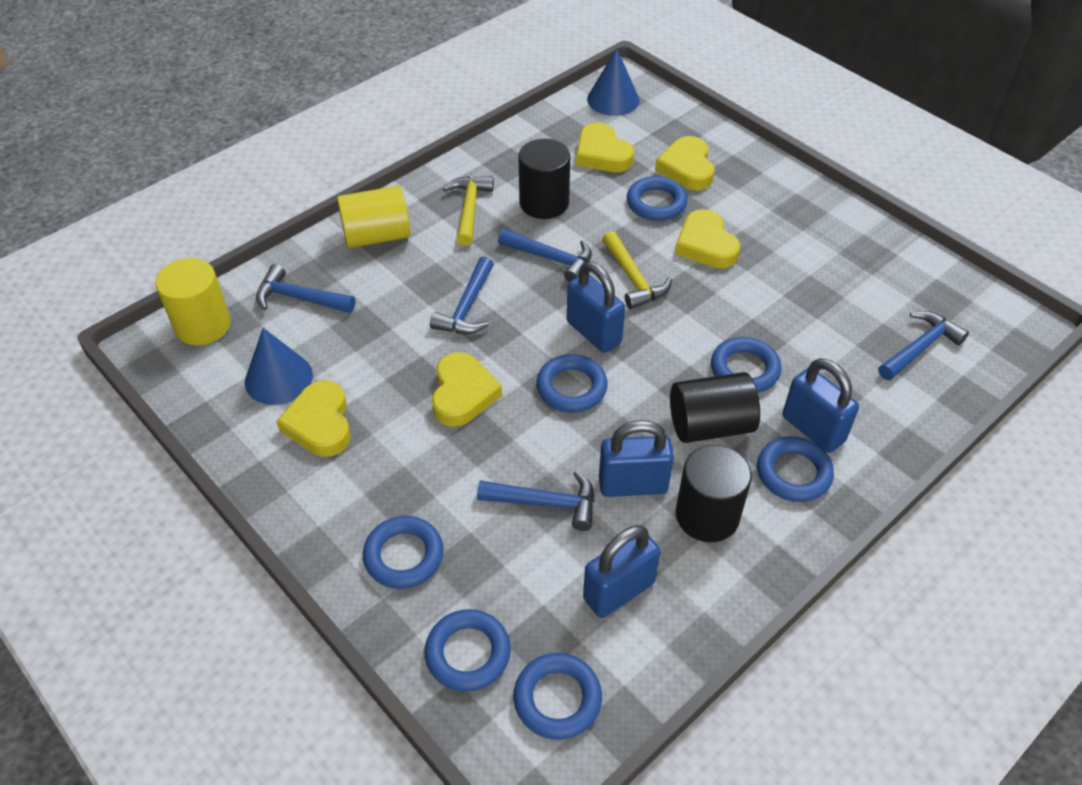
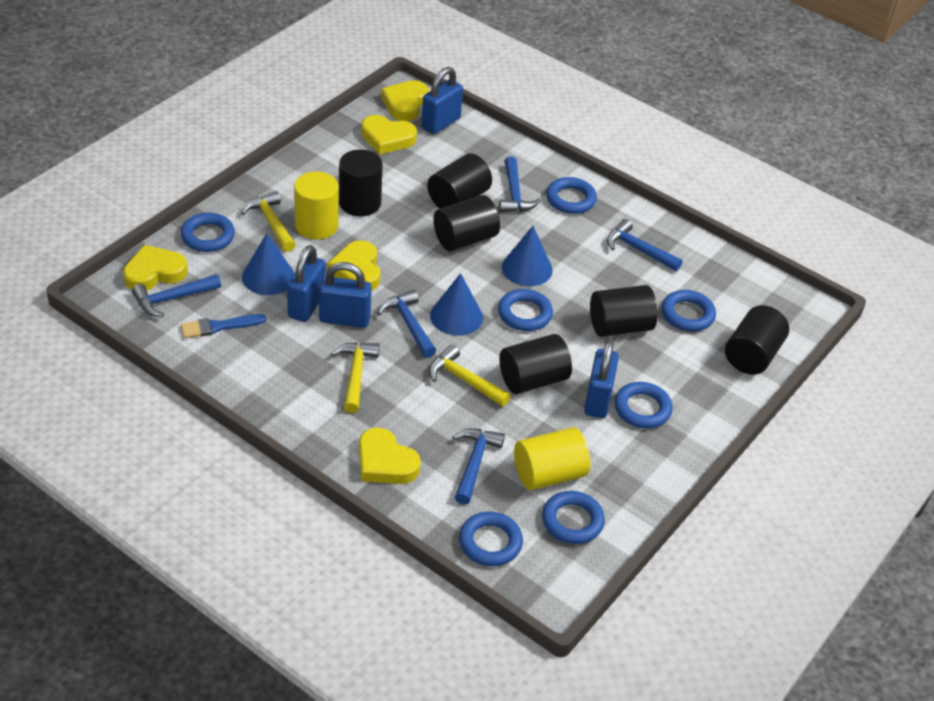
black cylinder: [519,139,570,219] [670,372,760,443] [676,445,752,542] = 3 -> [339,149,383,216] [427,153,492,209] [433,195,500,251] [499,334,572,394] [590,285,658,337] [725,305,789,375] = 6
blue brush: none = 0 -> [181,314,266,338] = 1
blue cone: [245,328,313,405] [587,48,640,116] = 2 -> [242,233,294,295] [430,273,483,336] [502,226,553,286] = 3
yellow hammer: [443,176,494,246] [602,231,672,309] = 2 -> [241,191,296,252] [331,342,380,413] [429,345,511,407] = 3

